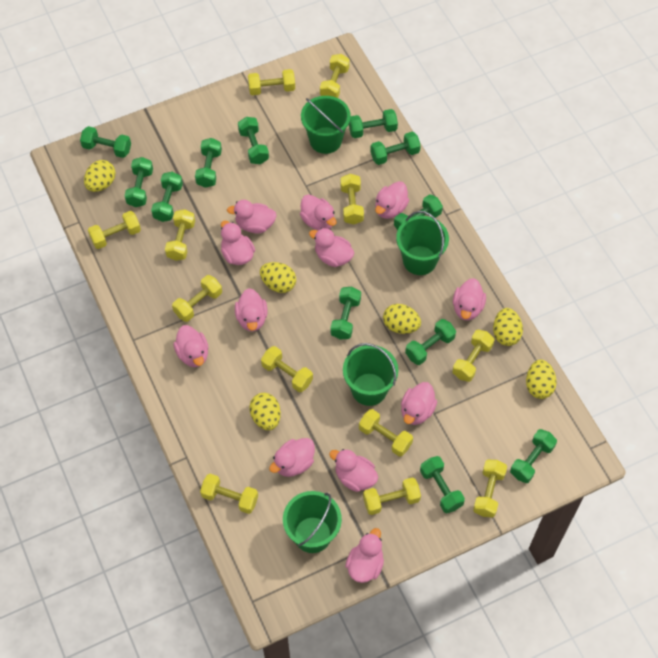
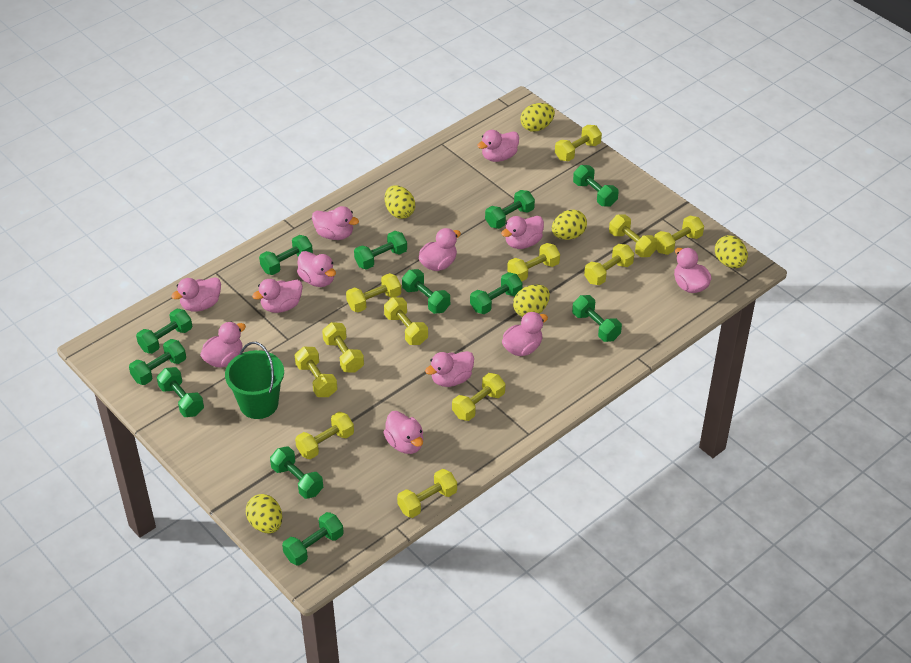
green bucket: [283,491,342,553] [301,96,351,154] [343,343,398,406] [396,211,449,275] = 4 -> [225,342,284,419] = 1

